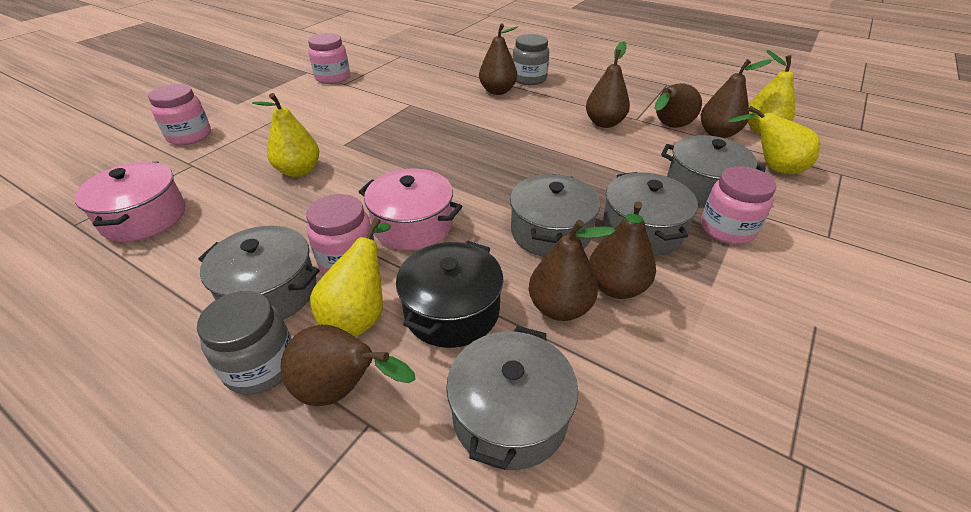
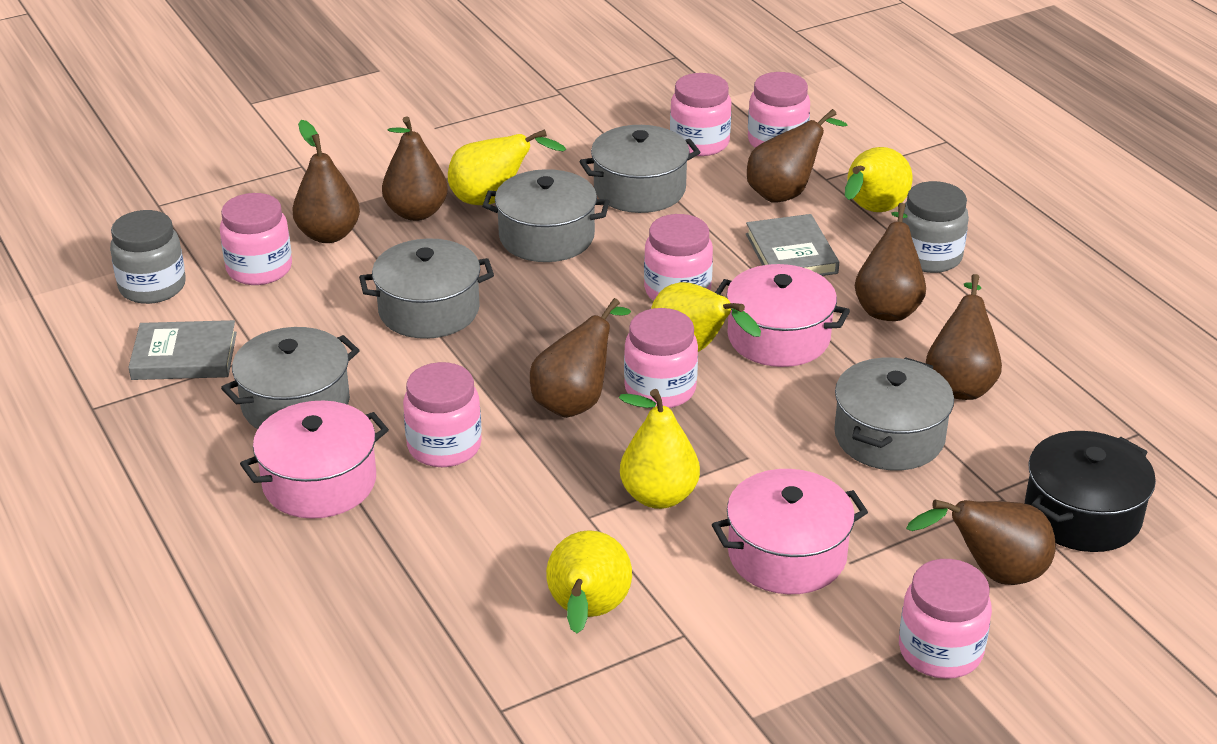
grey book: none = 0 -> [128,320,237,380] [746,214,839,276] = 2
pink jar: [148,84,211,145] [306,194,374,274] [308,33,350,84] [701,166,776,245] = 4 -> [220,193,292,285] [403,362,482,467] [624,308,698,408] [644,214,713,301] [670,73,732,156] [748,72,810,148] [899,559,992,679] = 7
pink pot: [74,162,185,242] [359,169,462,251] = 2 -> [240,401,389,519] [712,469,868,594] [715,264,850,367] = 3
yellow pear: [252,93,319,177] [310,218,391,337] [728,106,820,174] [748,50,795,133] = 4 -> [448,129,566,205] [546,530,632,633] [619,389,700,509] [651,282,761,352] [845,147,912,212] = 5

